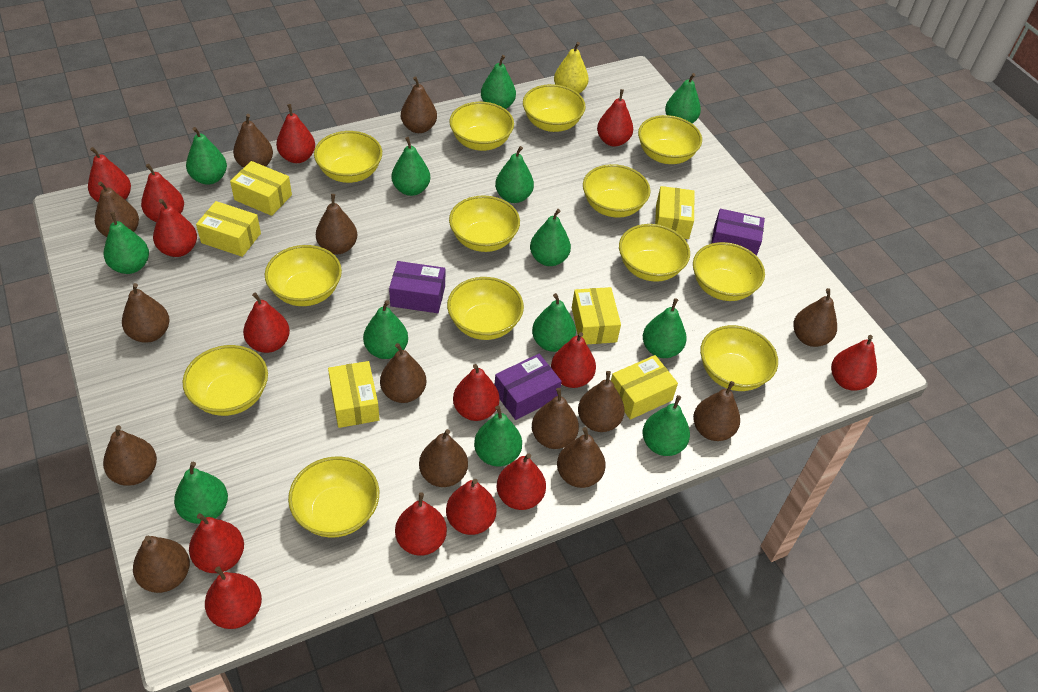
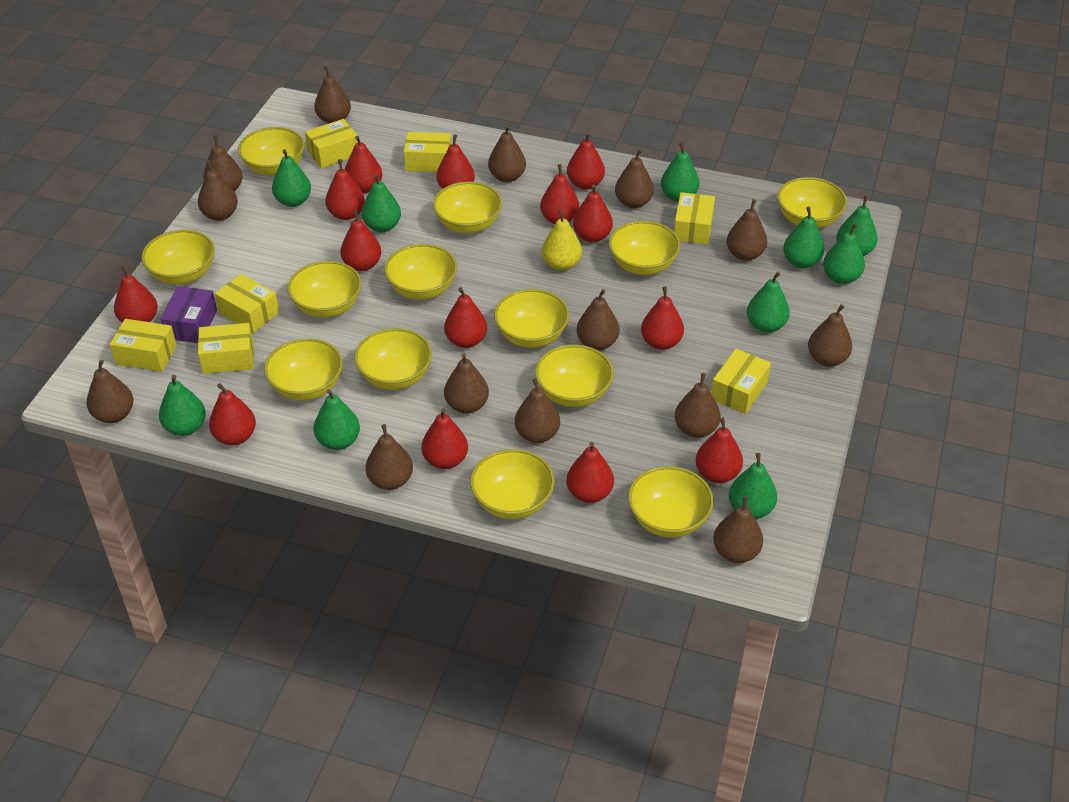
green pear: [104,212,149,274] [174,462,228,524] [186,127,227,185] [363,300,408,359] [392,137,430,196] [474,406,522,466] [481,55,516,109] [495,146,534,203] [530,209,571,266] [532,293,576,352] [643,298,687,358] [643,395,690,456] [665,73,701,123] = 13 -> [159,375,206,436] [272,149,311,207] [313,389,360,450] [361,174,401,232] [661,142,700,202] [729,453,777,519] [747,272,790,333] [783,207,825,268] [823,223,865,284] [836,196,878,256] = 10
purple box: [389,261,445,313] [495,354,562,420] [711,209,765,256] = 3 -> [160,286,217,343] = 1
yellow box: [196,201,261,257] [230,161,292,216] [328,361,380,428] [572,287,621,344] [611,355,678,420] [655,186,695,239] = 6 -> [110,319,177,372] [198,323,254,374] [215,274,279,333] [305,119,358,168] [404,132,451,172] [674,192,715,245] [711,349,771,414] = 7

